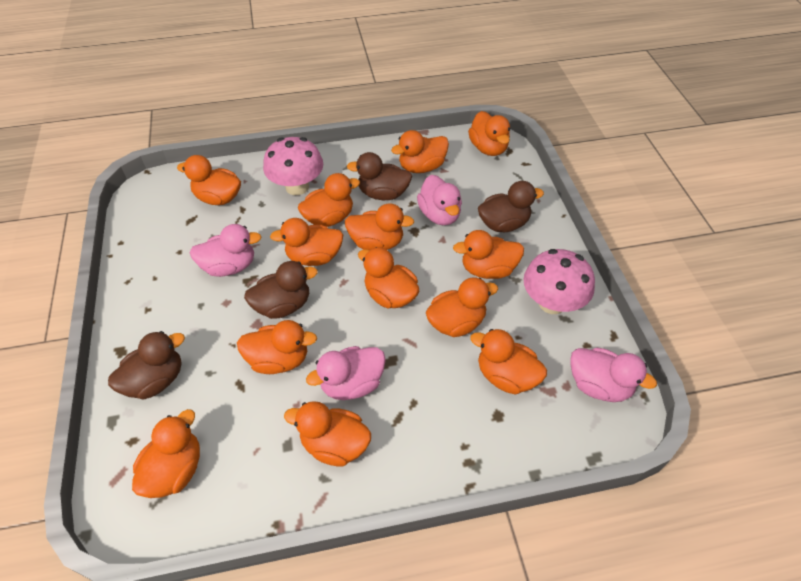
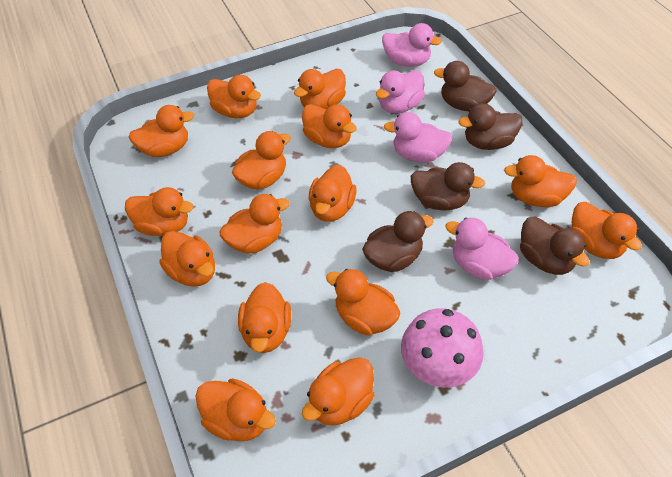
brown duck: [108,331,185,399] [244,261,318,319] [347,152,412,200] [478,181,544,232] = 4 -> [362,211,434,272] [411,162,485,211] [434,61,497,111] [458,103,522,150] [520,217,590,275] = 5
orange duck: [132,409,200,498] [177,155,241,205] [237,320,317,374] [270,218,343,266] [284,401,371,466] [298,173,360,227] [345,204,414,250] [358,247,419,308] [391,130,449,173] [426,277,498,337] [453,230,524,279] [468,111,510,156] [470,329,547,394] = 13 -> [125,187,194,236] [128,105,194,157] [159,231,215,287] [195,378,276,442] [207,75,261,118] [219,194,290,254] [232,131,291,189] [238,282,291,353] [294,69,346,109] [302,104,357,148] [302,357,374,426] [309,164,357,222] [326,269,400,336] [504,155,577,207] [571,202,642,259] = 15
pink mushroom: [263,137,323,195] [523,249,595,314] = 2 -> [401,308,483,387] = 1

